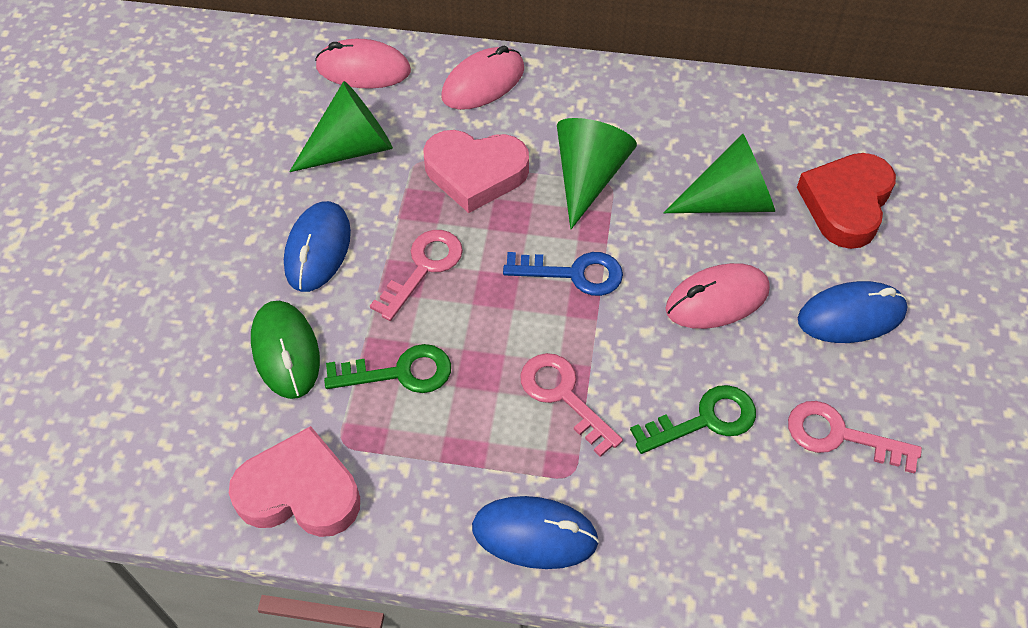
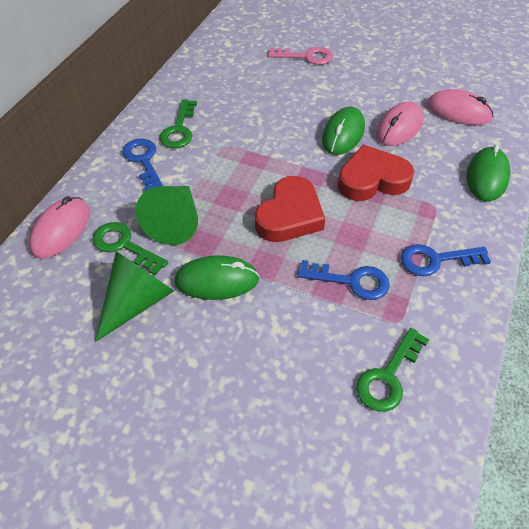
blue key: [503,252,623,296] = 1 -> [123,138,163,191] [297,260,390,300] [401,244,491,276] = 3
blue mouse: [284,201,351,292] [472,496,599,569] [798,281,908,343] = 3 -> none = 0
green cone: [289,81,393,172] [557,118,637,229] [663,134,775,213] = 3 -> [95,251,174,342] [136,186,198,245] = 2
green key: [324,344,451,393] [630,385,756,454] = 2 -> [93,222,169,275] [160,99,197,148] [356,328,429,412] = 3
green mouse: [251,301,320,399] = 1 -> [175,255,259,300] [322,107,365,155] [467,145,510,201] = 3
pink heart: [229,426,360,537] [423,130,529,213] = 2 -> none = 0
pink key: [370,230,463,321] [520,353,623,457] [788,401,922,473] = 3 -> [268,47,333,65] = 1
red heart: [797,153,896,249] = 1 -> [255,176,325,242] [338,145,414,201] = 2

